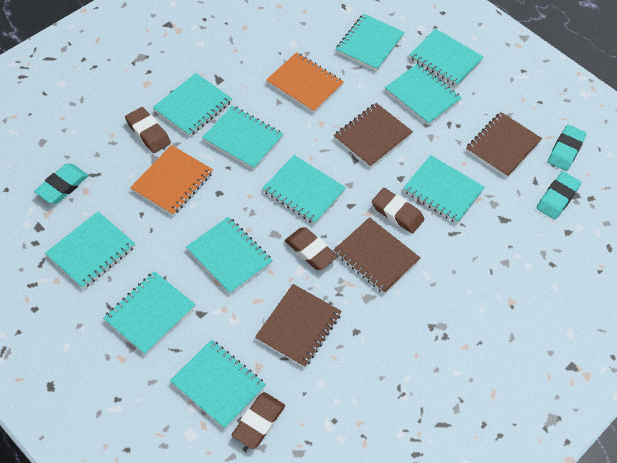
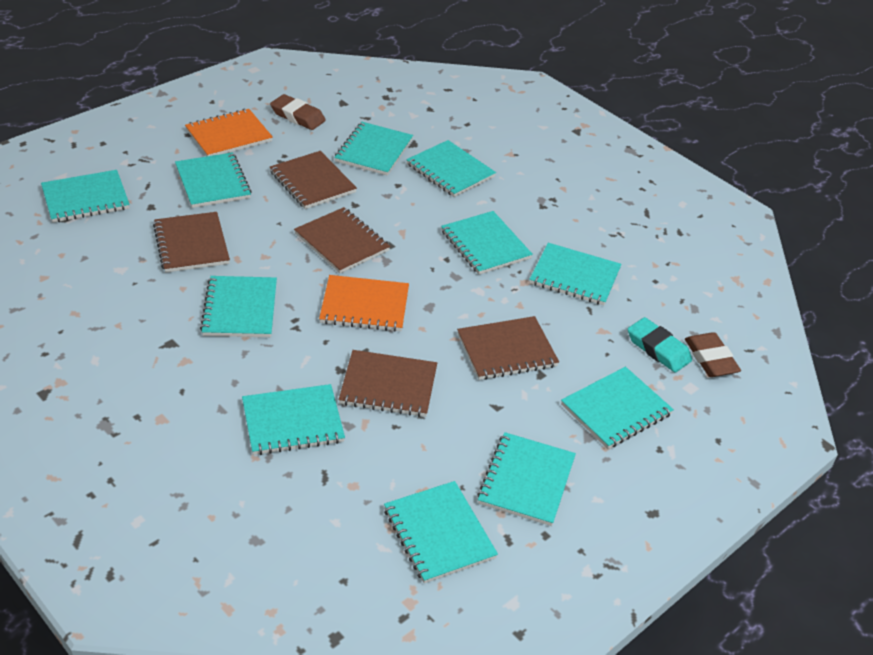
brown eraser: [125,107,171,153] [232,392,285,449] [285,227,338,270] [372,188,424,234] = 4 -> [270,94,326,130] [685,332,741,377] = 2
brown notebook: [255,284,342,368] [334,103,413,168] [334,217,420,294] [466,112,542,178] = 4 -> [153,212,230,273] [270,151,357,209] [294,207,390,273] [339,350,437,417] [457,316,559,380] = 5
turquoise eraser: [34,163,89,204] [536,172,581,219] [548,125,587,171] = 3 -> [628,317,692,372] = 1

